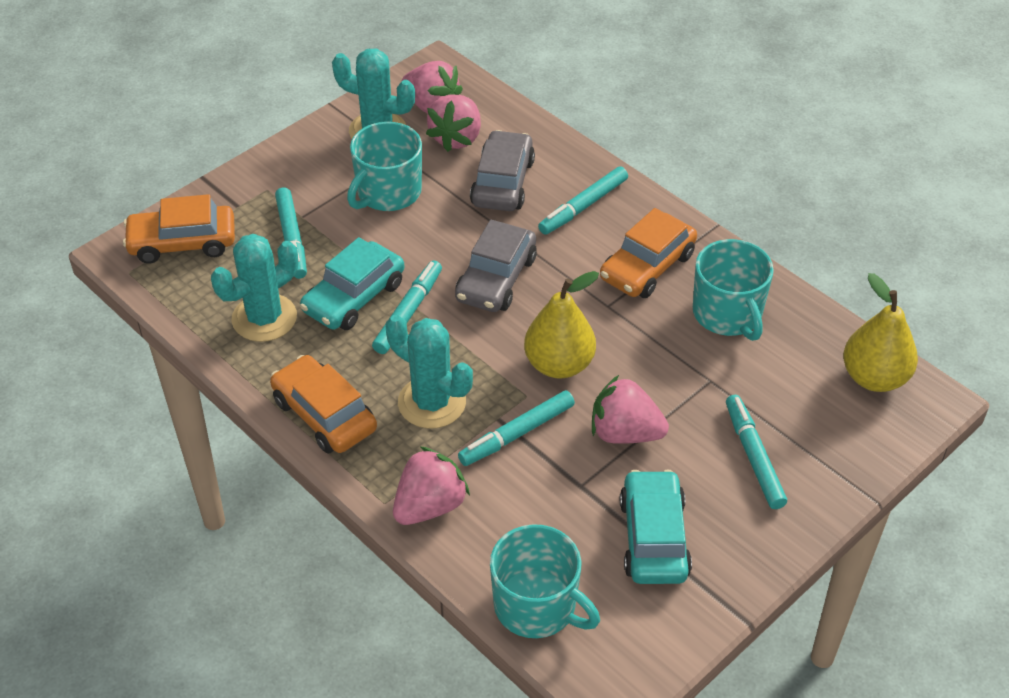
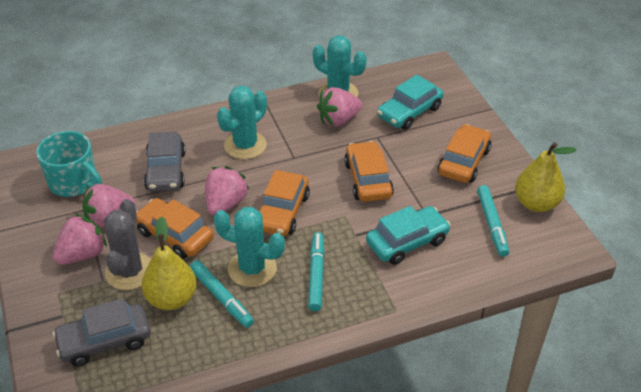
grey cactus: none = 0 -> [104,199,151,290] = 1
orange car: [123,194,235,264] [270,355,377,454] [600,208,697,298] = 3 -> [136,198,214,259] [259,170,310,236] [344,141,394,202] [438,124,491,183] = 4
turquoise marker: [275,187,307,279] [372,260,442,354] [458,390,575,466] [538,167,628,235] [726,395,787,509] = 5 -> [190,260,254,328] [308,232,325,311] [477,185,509,257] = 3
turquoise mug: [347,122,422,211] [490,524,600,638] [693,239,774,341] = 3 -> [36,131,102,197] = 1

